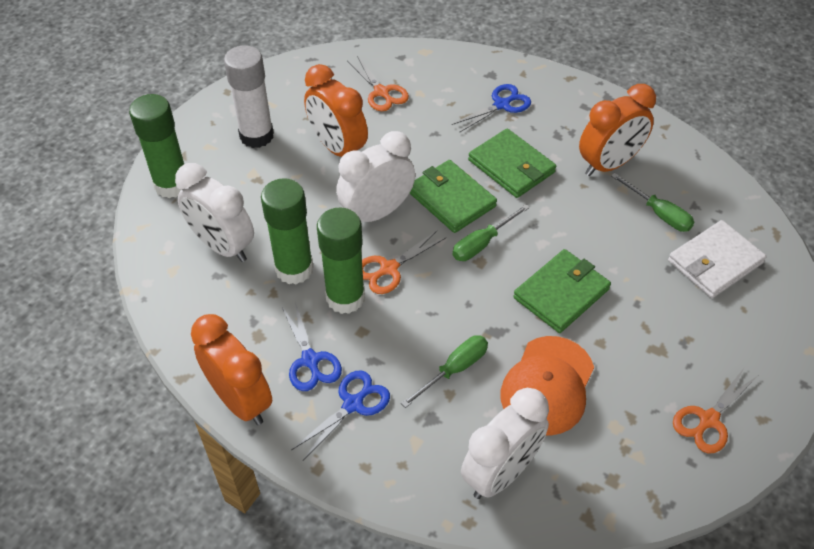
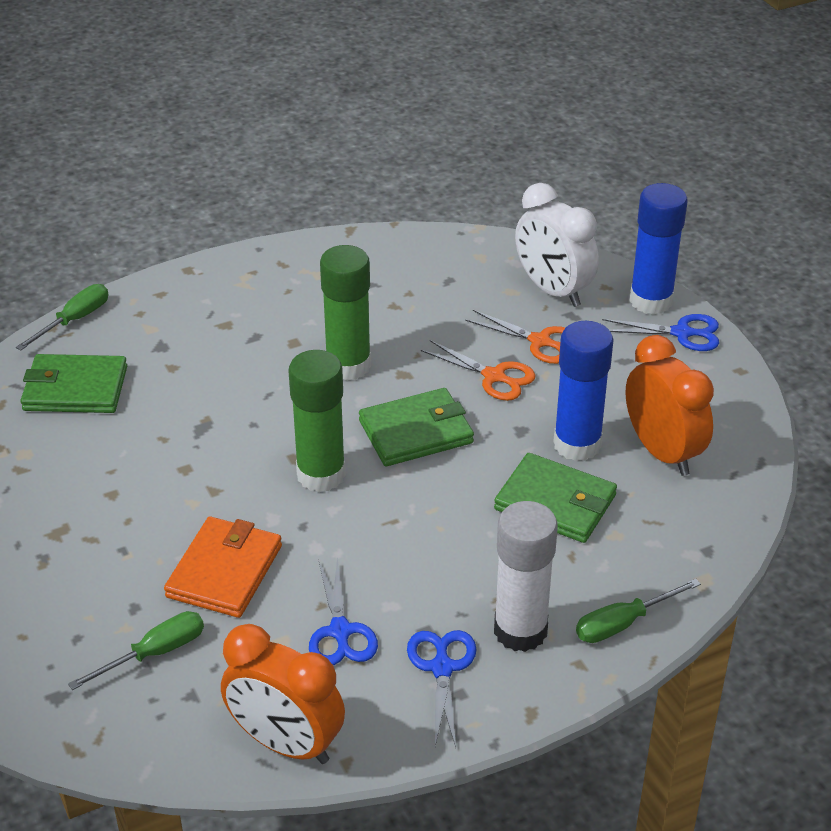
blue glue stick: none = 0 -> [553,321,614,461] [630,183,688,315] = 2
green glue stick: [129,94,184,198] [261,178,314,284] [317,207,365,314] = 3 -> [288,350,346,492] [320,245,371,381] = 2
orange cap: [500,336,594,436] = 1 -> none = 0
orange clock: [191,314,272,425] [304,64,368,157] [579,84,656,176] = 3 -> [221,624,345,764] [625,335,714,476] = 2
orange scissors: [347,56,409,111] [362,230,446,294] [673,368,758,453] = 3 -> [421,340,536,401] [465,310,565,364] = 2
orange wallet: none = 0 -> [164,517,282,618] = 1
white clock: [175,163,254,262] [336,131,415,222] [461,388,549,499] = 3 -> [515,183,599,307] = 1
white wallet: [668,220,767,298] = 1 -> none = 0

